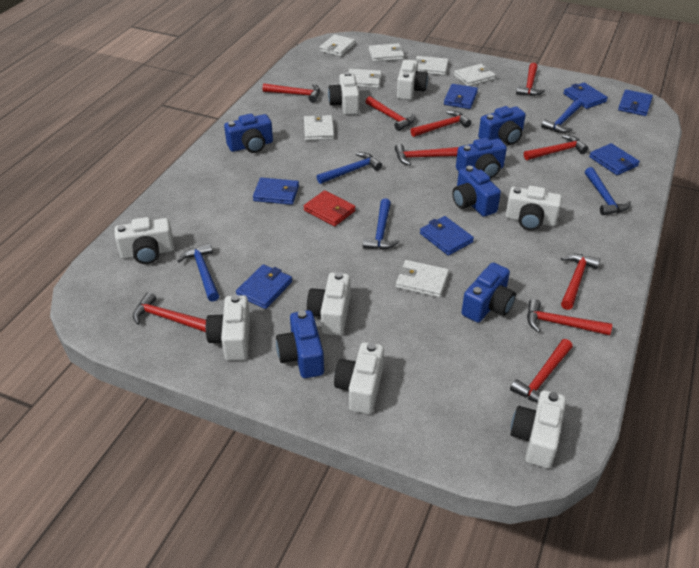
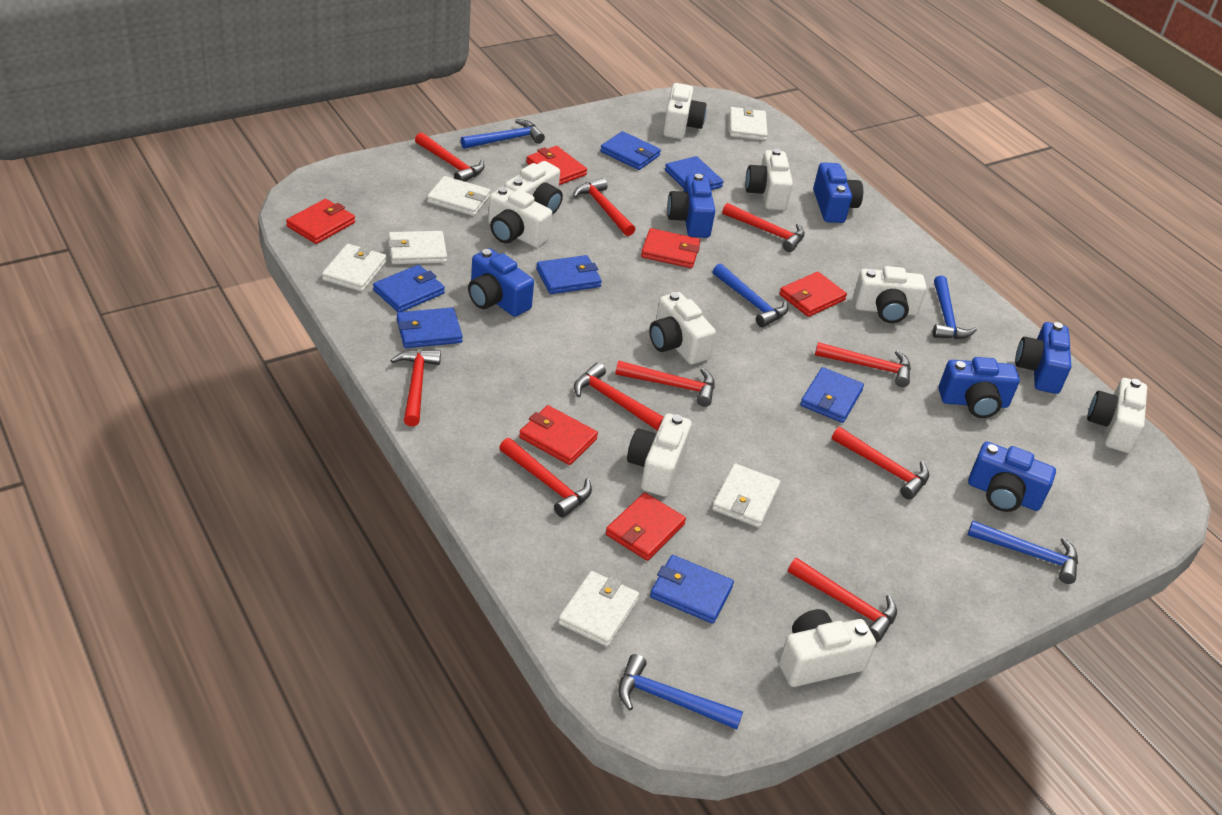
red wallet: [304,190,356,226] = 1 -> [286,199,355,244] [519,405,598,465] [526,146,587,185] [606,492,686,561] [641,228,700,268] [779,272,847,317] = 6
white camera: [115,217,174,264] [205,295,250,361] [307,272,350,336] [328,72,359,115] [334,342,384,414] [397,59,428,100] [505,186,562,231] [510,390,566,468] = 8 -> [488,187,552,247] [504,161,563,215] [627,413,692,497] [649,292,716,365] [663,83,707,139] [745,149,793,210] [779,609,876,687] [853,266,927,323] [1087,378,1147,453] = 9
white wallet: [304,114,334,141] [319,34,356,57] [349,69,382,88] [369,43,404,62] [396,260,449,298] [414,56,449,75] [454,64,496,86] = 7 -> [322,244,387,292] [388,231,447,264] [427,176,491,216] [558,571,639,647] [712,463,781,528] [729,106,768,141] = 6

